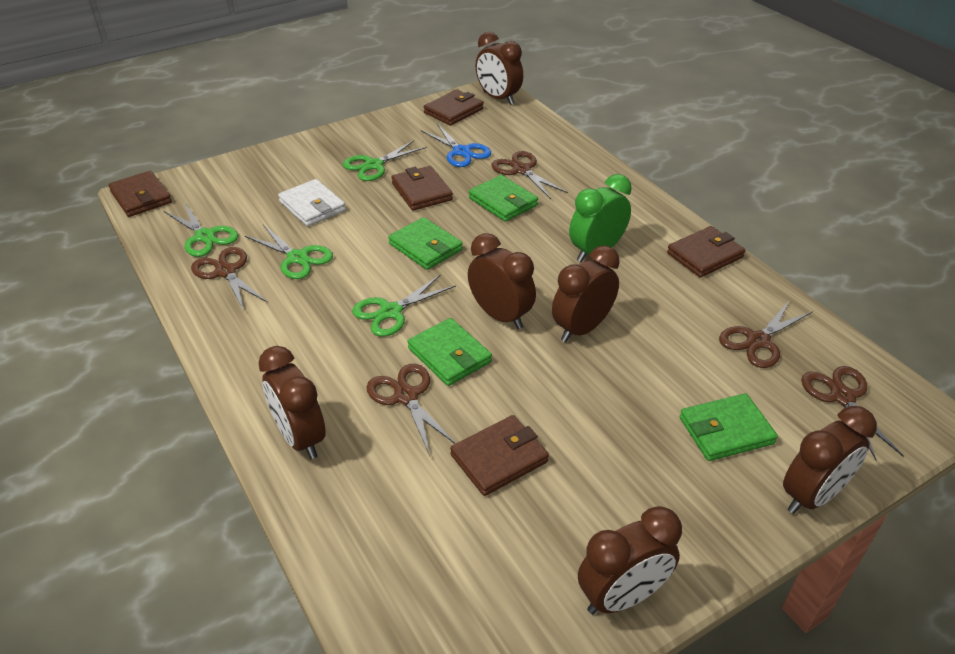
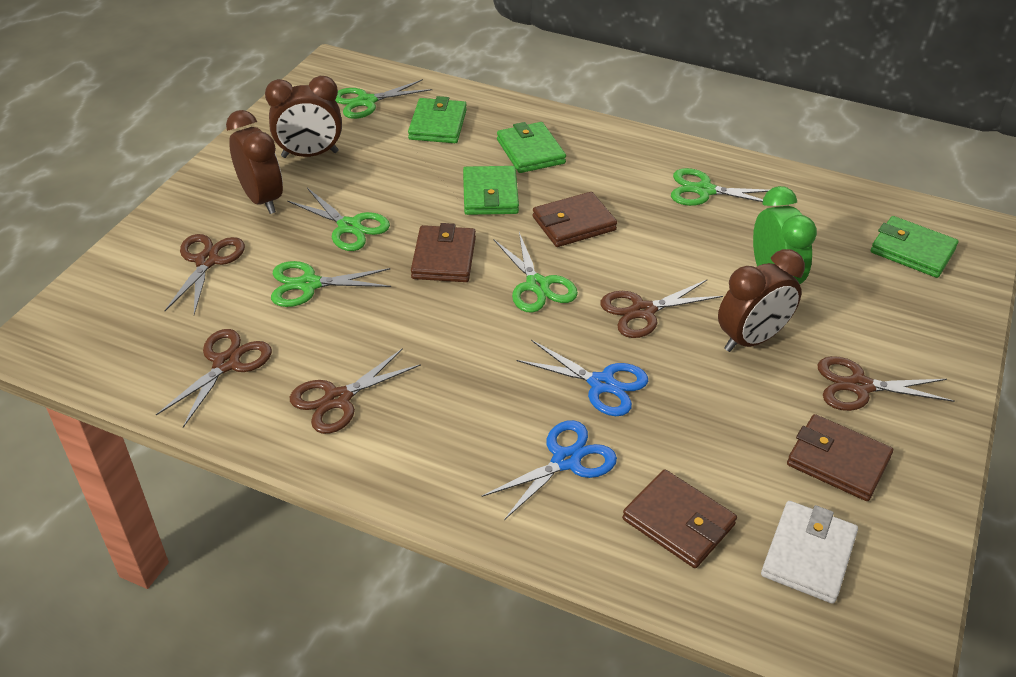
blue scissors: [421,124,491,167] = 1 -> [482,420,617,520] [516,340,648,416] = 2
brown clock: [258,346,326,459] [468,233,536,329] [476,32,523,105] [552,246,620,342] [578,506,682,614] [783,406,877,514] = 6 -> [226,110,283,214] [265,76,342,158] [718,249,805,352] = 3
brown wallet: [108,171,172,217] [391,166,453,211] [424,90,484,126] [450,415,549,496] [667,226,745,278] = 5 -> [411,223,476,282] [533,192,617,247] [622,469,737,568] [787,414,893,501] = 4
green scissors: [164,202,238,257] [245,225,333,279] [343,140,427,181] [352,274,456,337] = 4 -> [271,261,391,307] [287,188,390,251] [335,79,432,119] [494,232,578,313] [671,168,769,206] = 5

